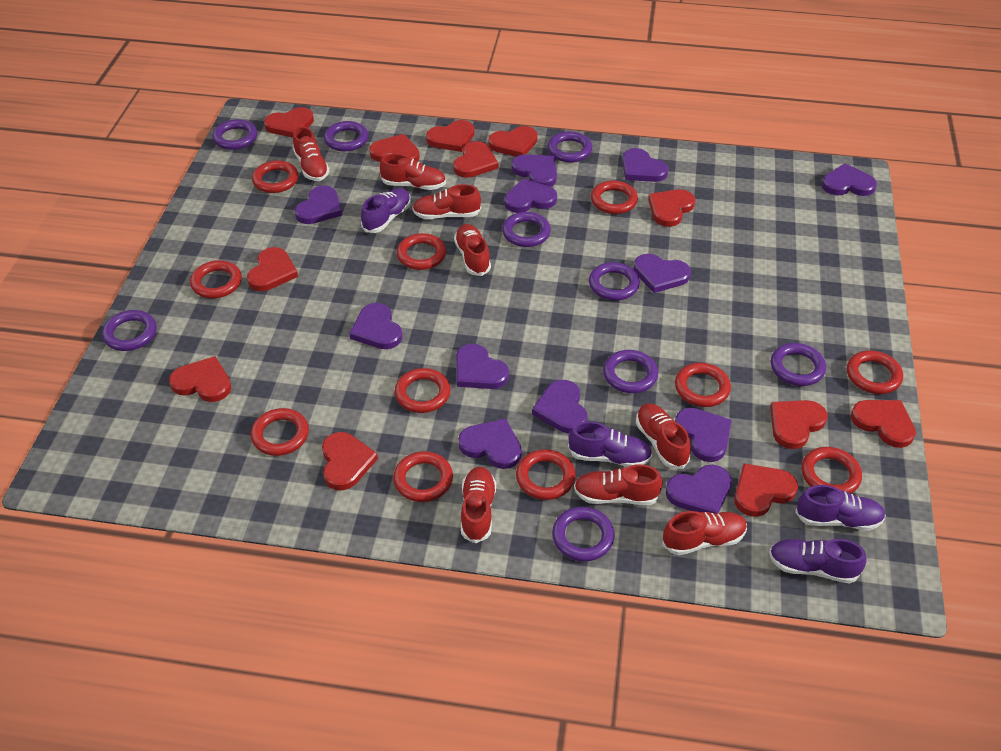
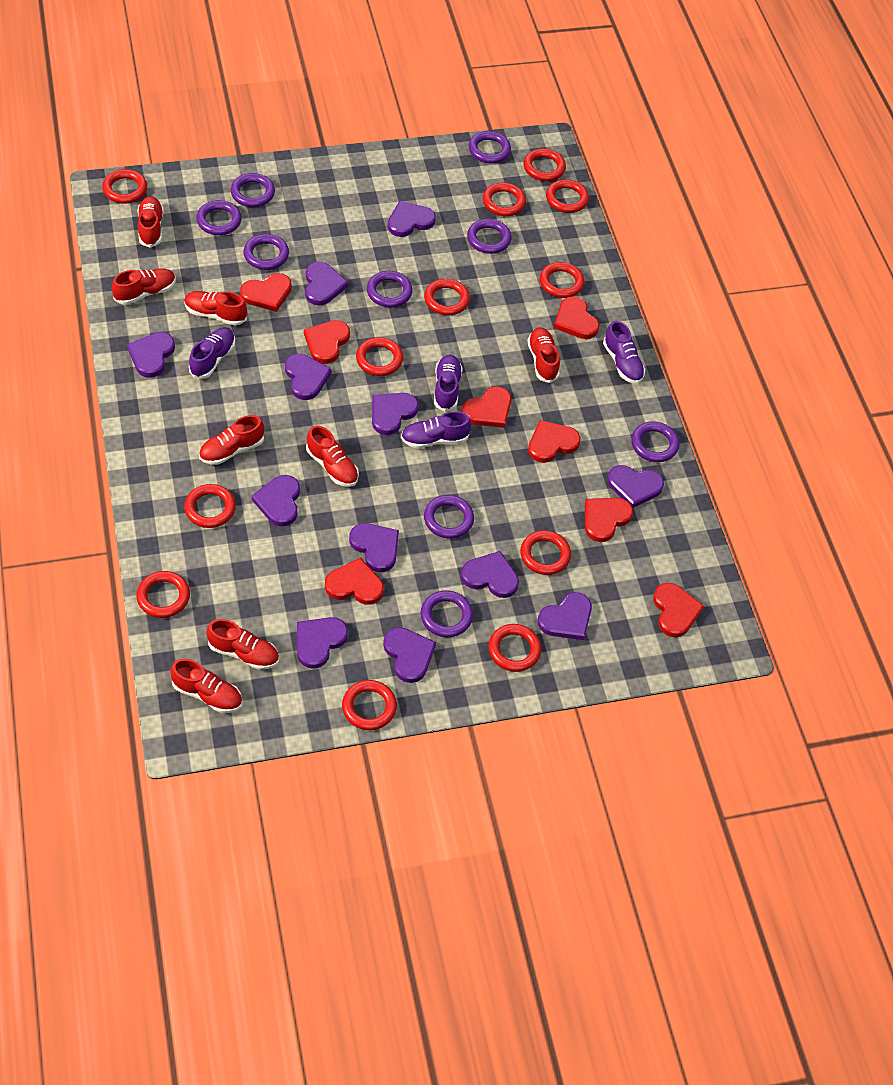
red heart: [169,356,231,402] [247,247,298,291] [264,107,314,138] [322,432,378,490] [369,134,420,162] [426,120,474,152] [453,141,498,178] [488,126,538,157] [648,189,695,227] [734,463,798,517] [770,400,828,449] [851,400,916,448] = 12 -> [240,273,292,312] [304,320,350,364] [325,558,384,605] [462,387,511,428] [528,420,581,463] [554,296,599,339] [585,498,633,542] [653,583,704,637] = 8
red ring: [190,260,242,298] [251,408,309,456] [252,160,299,193] [393,451,453,502] [394,368,450,413] [397,233,446,270] [516,449,576,500] [591,181,638,214] [675,363,731,407] [801,447,862,493] [847,350,903,394] = 11 -> [102,169,147,204] [136,571,190,618] [184,484,236,528] [342,680,397,730] [356,337,403,376] [424,279,470,315] [483,183,526,216] [488,624,541,672] [520,530,571,575] [524,148,566,181] [540,262,585,298] [546,179,589,213] = 12

